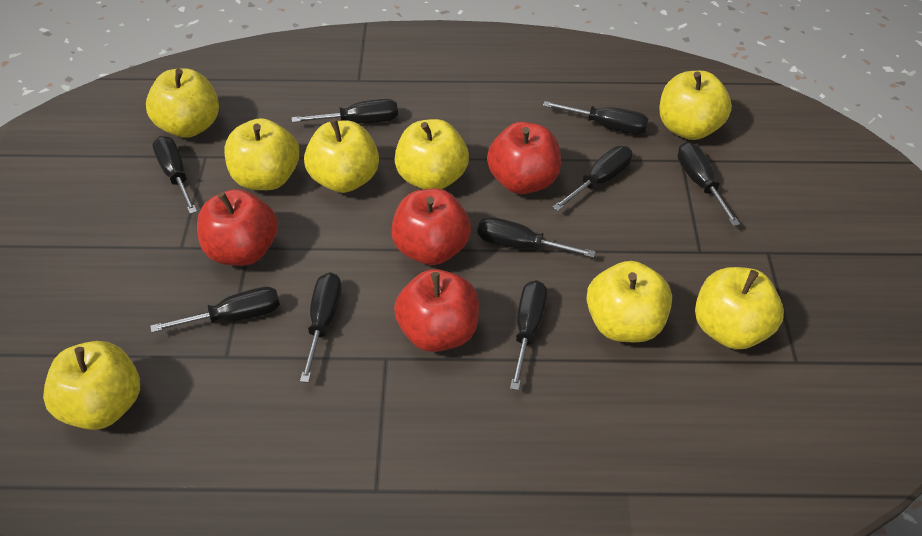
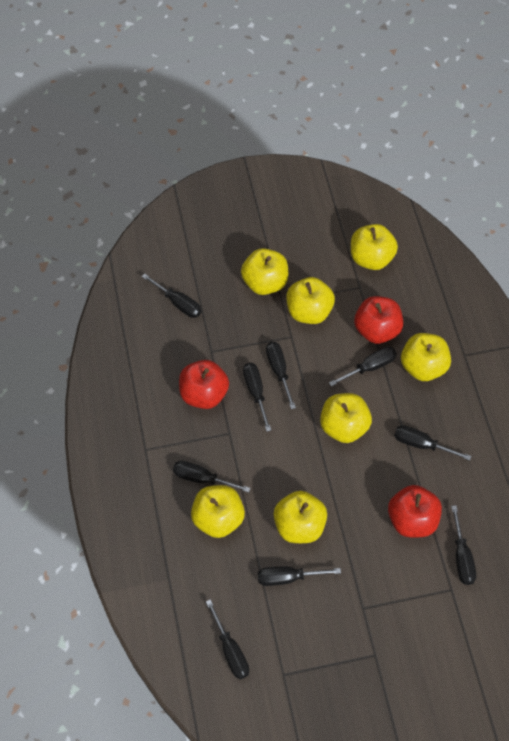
red apple: [197,189,278,266] [391,188,471,265] [394,269,479,352] [487,122,561,194] = 4 -> [179,360,229,409] [354,296,403,344] [388,485,442,538] = 3
yellow apple: [43,341,140,430] [146,68,219,138] [224,118,299,190] [304,119,379,193] [395,119,469,189] [586,261,672,342] [659,71,732,140] [695,267,784,349] = 8 -> [191,485,245,538] [241,248,288,295] [273,491,327,543] [286,277,335,324] [320,393,372,443] [351,224,398,270] [401,333,451,381] = 7

